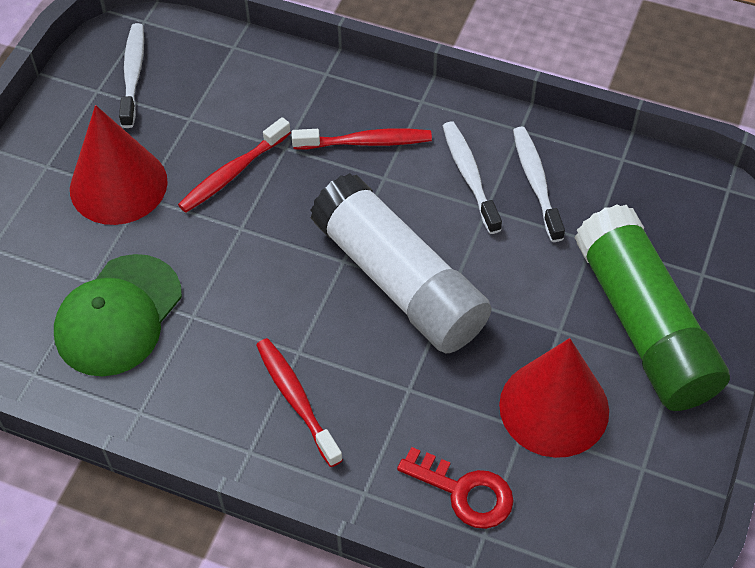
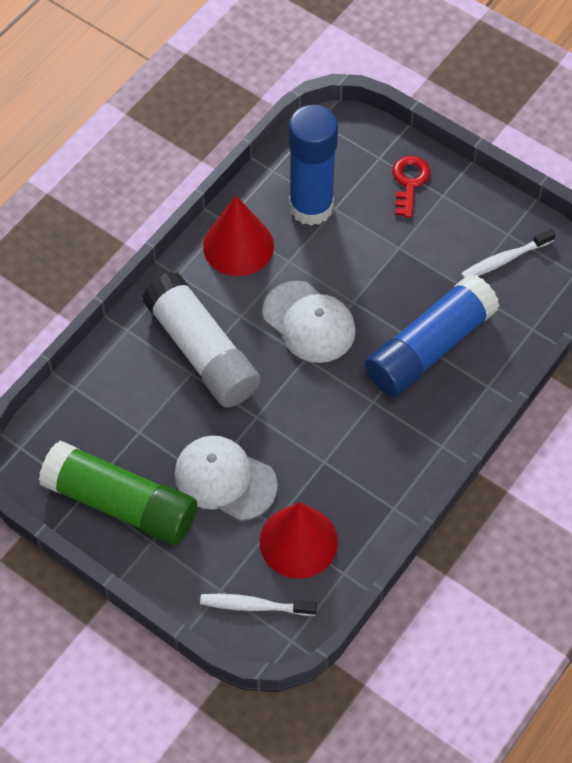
blue glue stick: none = 0 -> [288,105,338,226] [365,274,500,397] = 2
green cap: [54,254,182,376] = 1 -> none = 0
red toothbrush: [178,117,291,213] [256,338,343,467] [291,129,432,150] = 3 -> none = 0
white cap: none = 0 -> [174,435,278,521] [262,281,356,363] = 2
white toothbrush: [119,23,144,128] [443,121,502,234] [513,127,565,242] = 3 -> [200,594,317,616] [461,228,555,278] = 2

